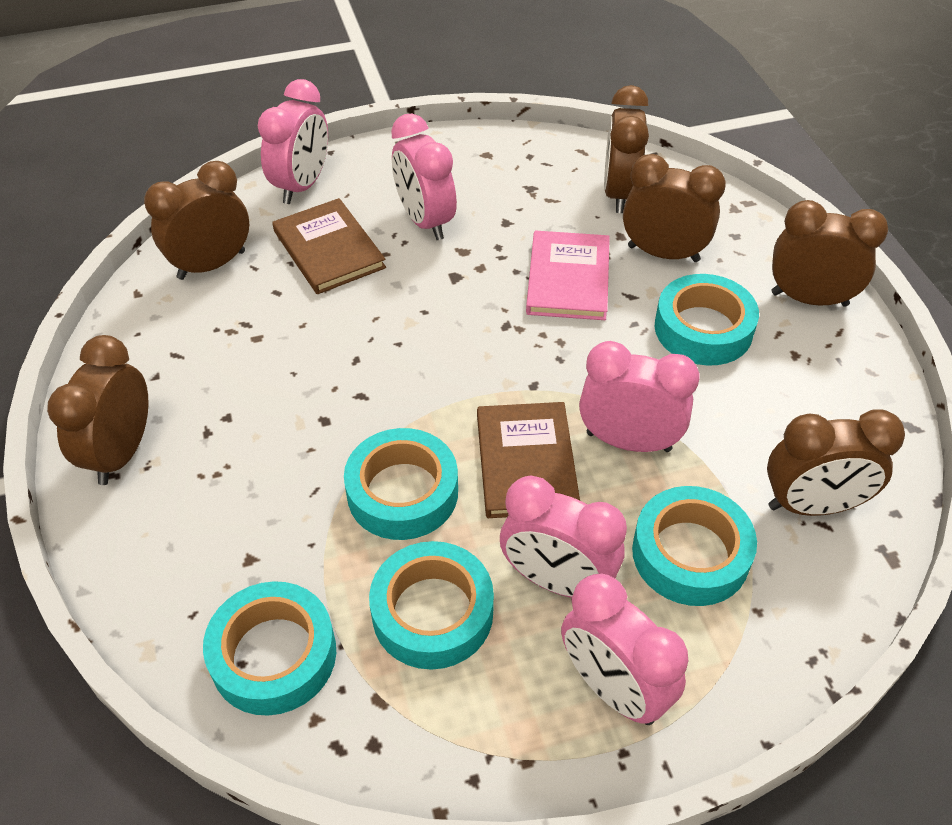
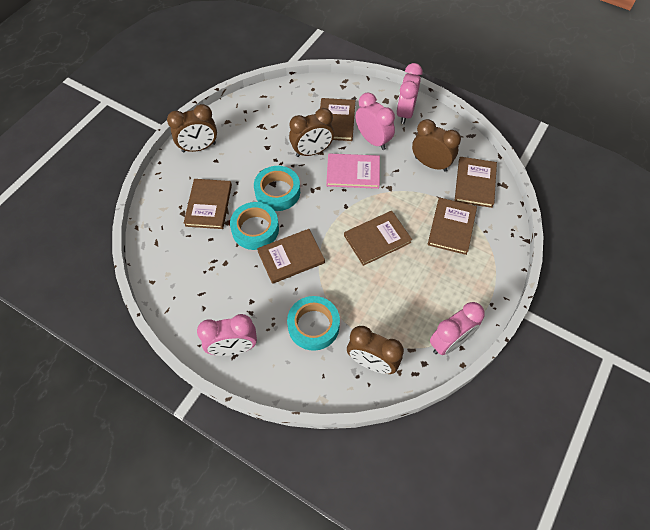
brown book: [272,198,386,294] [477,402,580,518] = 2 -> [184,179,232,229] [257,229,325,284] [320,98,355,141] [344,211,412,266] [428,198,477,255] [455,157,497,208] = 6
brown clock: [47,335,148,485] [144,161,249,280] [604,85,649,213] [623,154,726,262] [767,409,905,516] [771,200,888,307] = 6 -> [167,104,217,152] [289,108,334,157] [347,326,404,374] [412,119,461,172] = 4
pink clock: [258,79,328,204] [391,114,457,240] [500,475,627,598] [561,574,688,725] [579,341,700,452] = 5 -> [197,314,257,356] [356,93,395,150] [396,63,423,124] [430,302,485,355] = 4
turquoise tape: [203,581,336,716] [344,428,458,540] [369,541,494,670] [632,486,757,606] [655,274,759,366] = 5 -> [230,202,279,250] [254,166,300,211] [287,296,340,351] = 3

